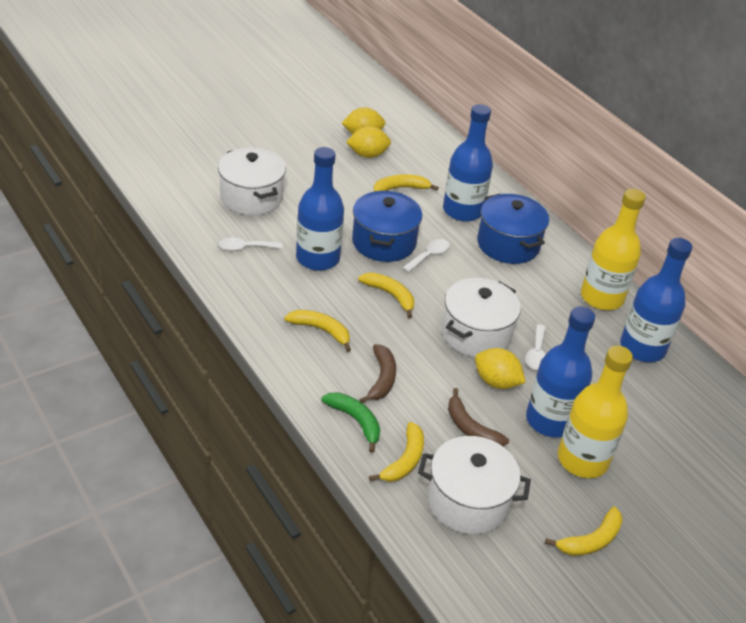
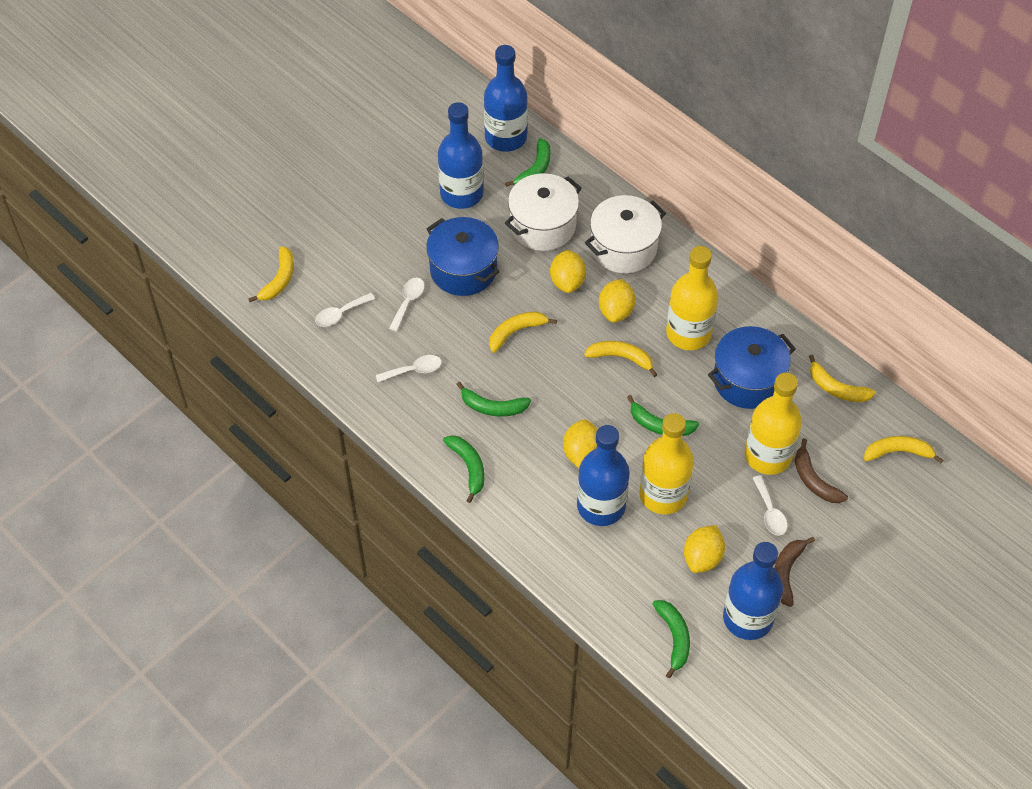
green banana: [321,392,380,453] = 1 -> [443,435,484,503] [456,382,531,417] [505,138,551,187] [627,395,699,436] [653,600,690,678] = 5
white pot: [218,148,286,216] [418,436,531,534] [442,278,521,357] = 3 -> [505,173,582,251] [585,195,666,273] = 2
white spoon: [218,237,283,251] [403,239,450,272] [526,324,546,370] = 3 -> [315,293,375,327] [376,355,442,382] [389,278,425,332] [753,475,787,535] = 4
yellow bottle: [558,346,633,478] [581,189,646,310] = 2 -> [639,413,694,514] [666,246,718,350] [745,372,802,475] = 3
yellow lemon: [342,107,385,135] [346,126,391,158] [475,348,526,389] = 3 -> [550,250,586,293] [563,419,598,468] [599,279,635,323] [684,525,725,573] = 4

